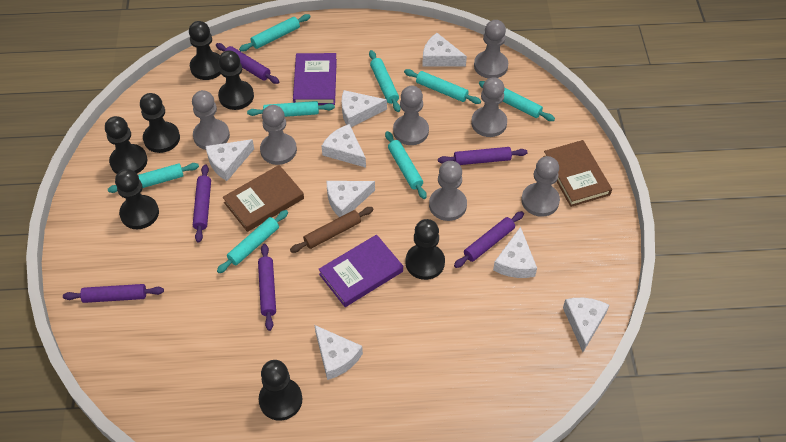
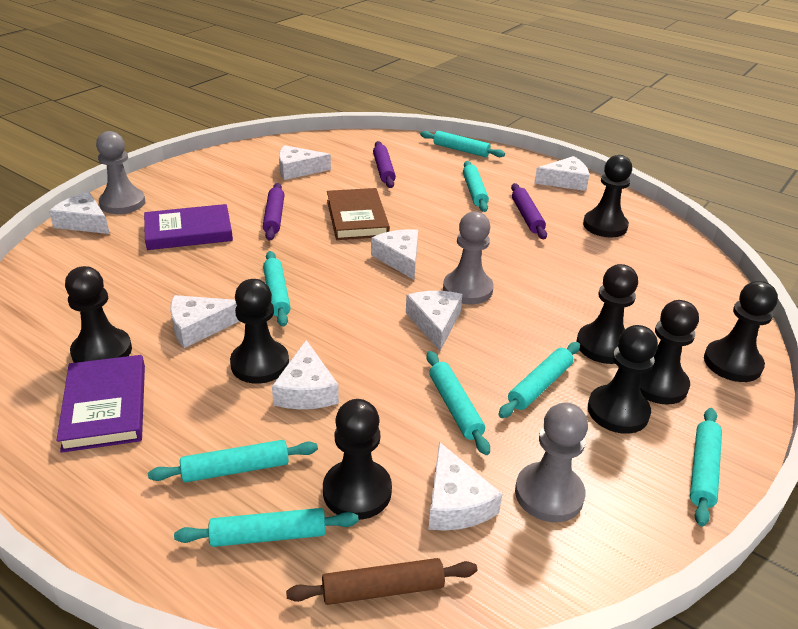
black pawn: [105,116,148,174] [115,169,159,229] [140,93,180,153] [189,21,221,80] [218,50,254,110] [259,360,302,421] [406,219,445,280] = 7 -> [65,266,132,363] [230,279,289,384] [323,399,392,520] [576,264,638,364] [583,155,632,237] [588,325,658,434] [640,300,699,405] [704,281,778,382] = 8
brown book: [223,165,304,232] [543,140,612,207] = 2 -> [327,188,390,240] = 1
grey pawn: [192,90,230,150] [260,105,297,165] [393,86,429,145] [429,161,467,221] [471,77,507,137] [474,20,508,78] [521,156,560,217] = 7 -> [96,131,145,214] [443,212,494,305] [515,403,588,522] = 3
purple rolling pin: [63,284,164,303] [193,164,211,243] [216,43,279,84] [258,244,276,331] [438,147,527,165] [454,211,524,268] = 6 -> [263,183,284,241] [373,141,396,188] [511,183,547,239] = 3

